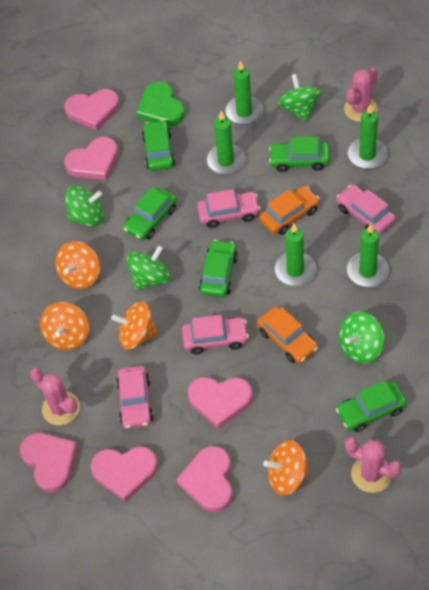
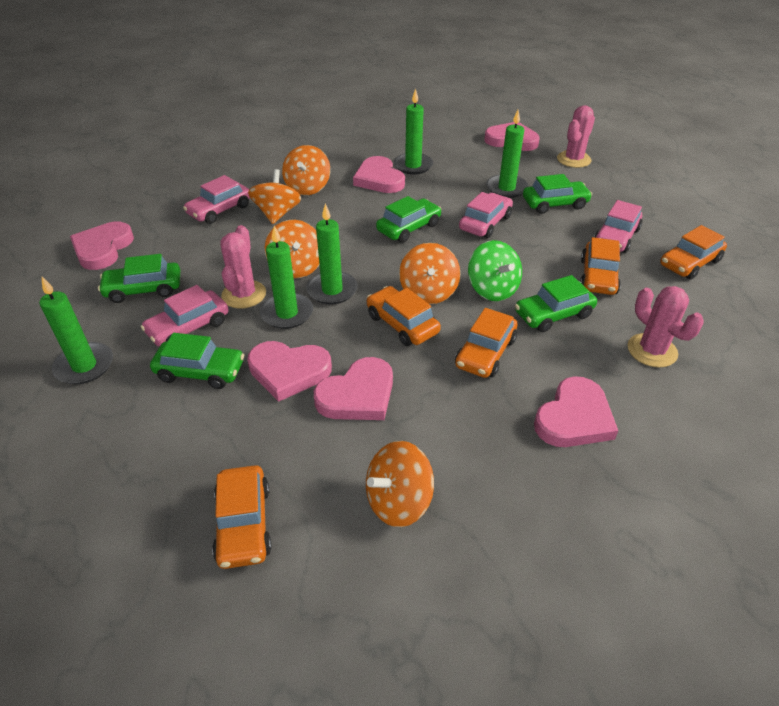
green heart: [136,82,185,126] = 1 -> none = 0
green spinning top: [65,186,104,227] [127,246,170,290] [278,74,322,121] [339,312,384,364] = 4 -> [468,240,522,301] = 1
orange car: [257,307,318,363] [259,186,320,235] = 2 -> [212,465,272,569] [367,286,441,346] [455,308,517,378] [580,237,621,295] [660,225,727,280] = 5
orange spinning top: [40,302,89,350] [55,241,100,289] [111,301,158,350] [263,440,310,495] = 4 -> [248,169,301,224] [265,220,320,278] [282,145,330,195] [366,441,434,527] [399,243,460,304] = 5

